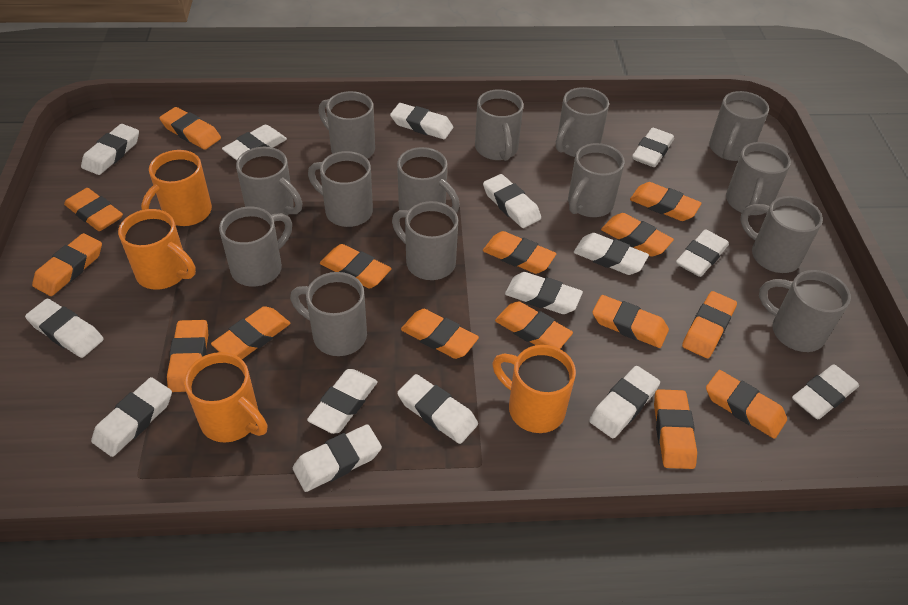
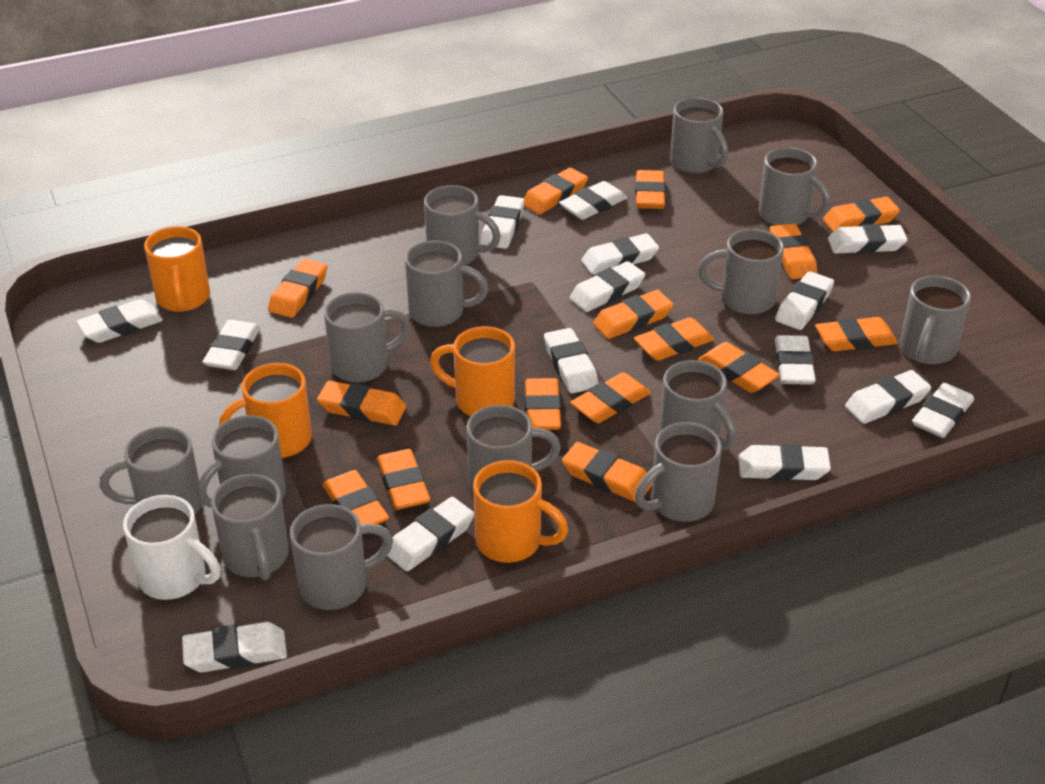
white mug: none = 0 -> [123,495,220,600] = 1

